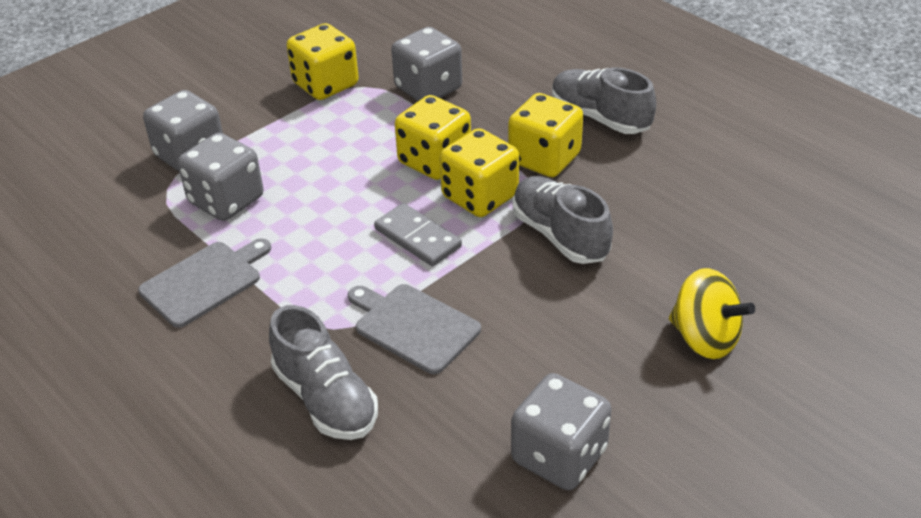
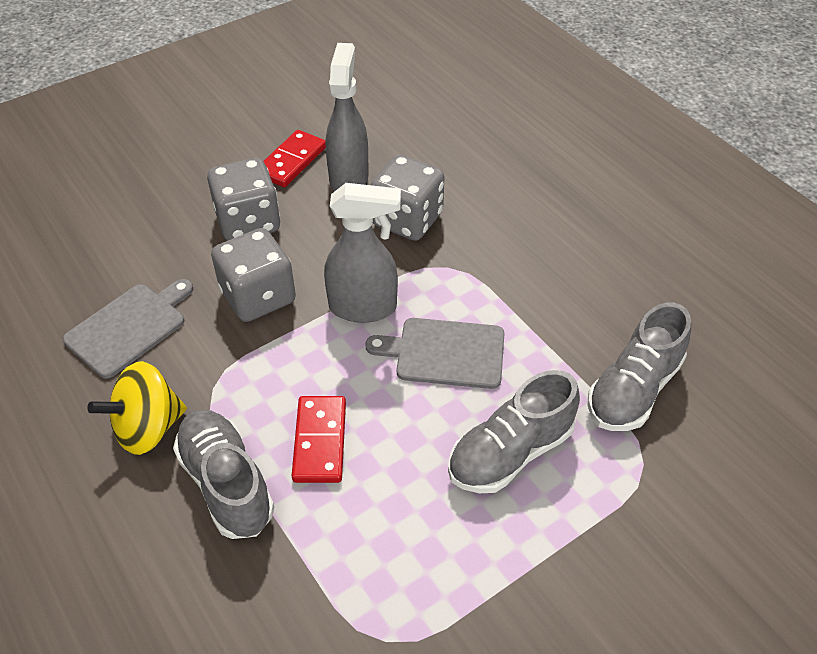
grey dice: [143,90,223,172] [178,133,263,221] [391,27,462,101] [511,373,612,490] = 4 -> [207,158,280,241] [211,228,296,322] [371,154,445,241] = 3
grey domino: [374,203,462,266] = 1 -> none = 0
grey spray bottle: none = 0 -> [324,183,401,323] [326,43,369,192] = 2
red domino: none = 0 -> [264,130,326,187] [292,396,346,483] = 2
yellow dice: [287,23,359,100] [395,95,471,180] [440,128,519,217] [508,93,583,177] = 4 -> none = 0

